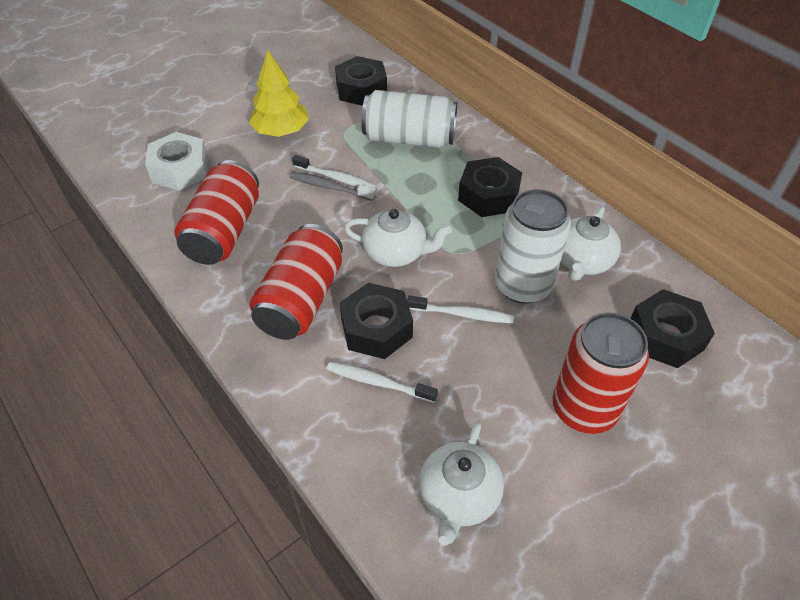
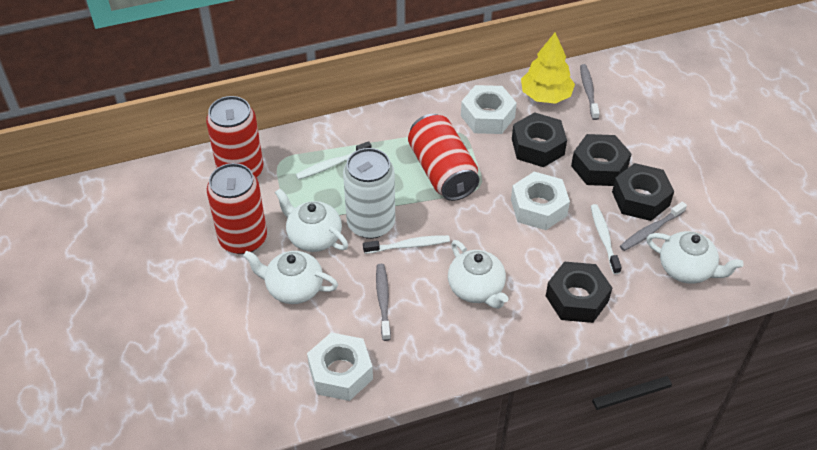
grey toothbrush: [290,172,375,201] = 1 -> [376,264,391,341] [580,64,600,120] [620,202,687,251] = 3
white can: [361,90,457,148] [495,189,571,304] = 2 -> [343,148,395,239] = 1
white nut: [145,132,208,191] = 1 -> [307,332,373,401] [461,85,517,134] [511,172,570,230] = 3
white teapot: [344,208,452,267] [419,422,504,546] [561,206,621,281] = 3 -> [243,251,338,304] [275,188,348,252] [448,240,509,309] [646,231,744,284] = 4

